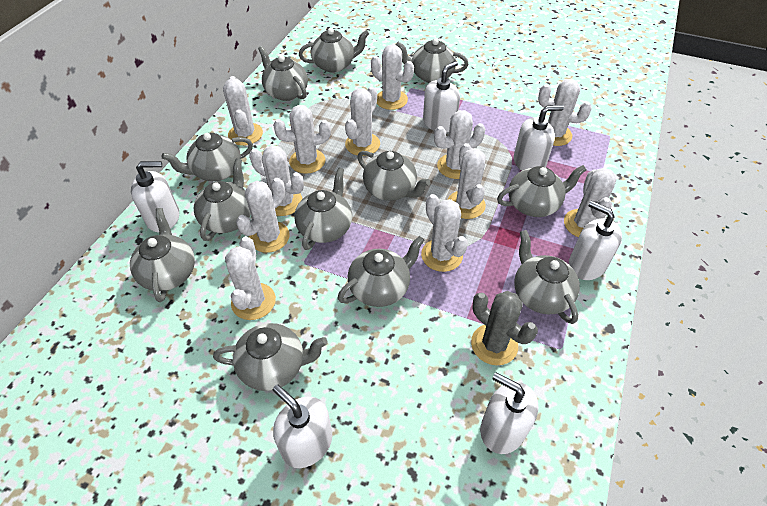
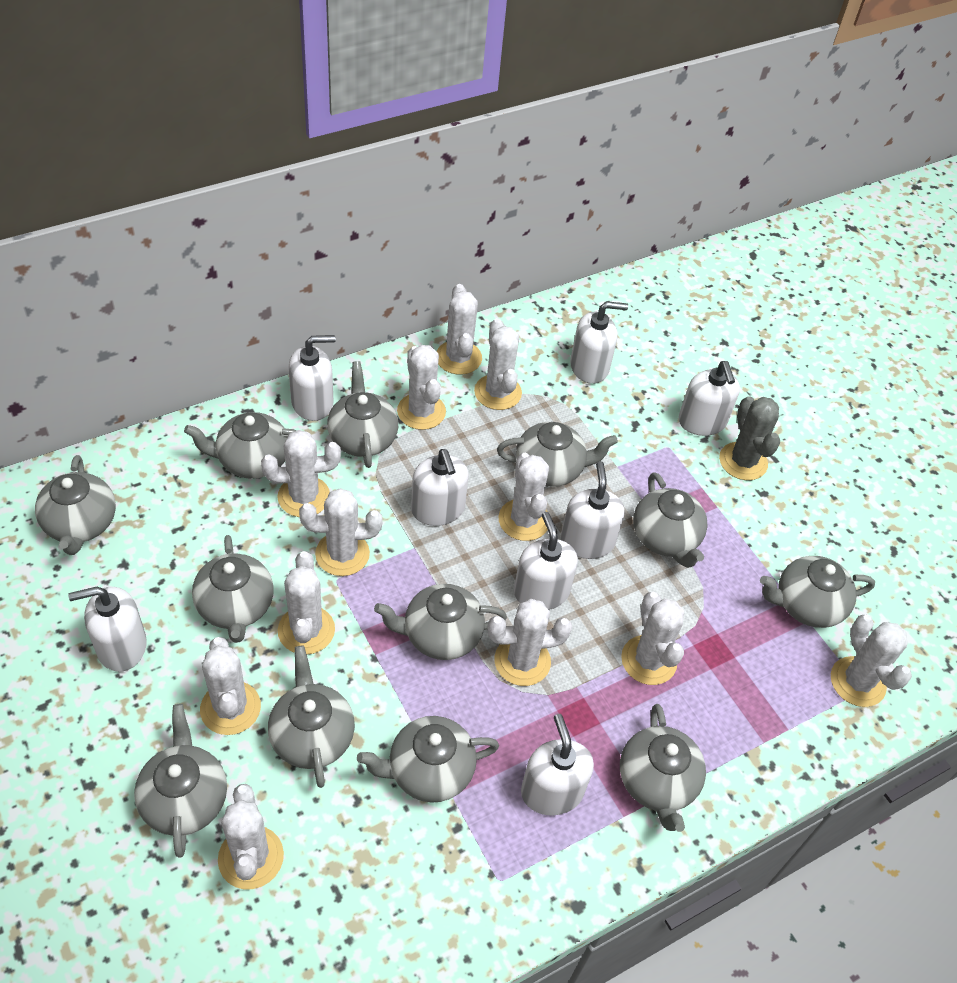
white soap dispenser: [131,161,179,232] [273,385,332,468] [423,61,460,133] [480,373,538,454] [514,105,564,171] [569,201,622,280] = 6 -> [68,587,147,672] [288,335,336,421] [411,449,469,526] [514,512,578,610] [521,714,594,816] [560,461,624,559] [570,301,628,384] [679,361,740,436] = 8

